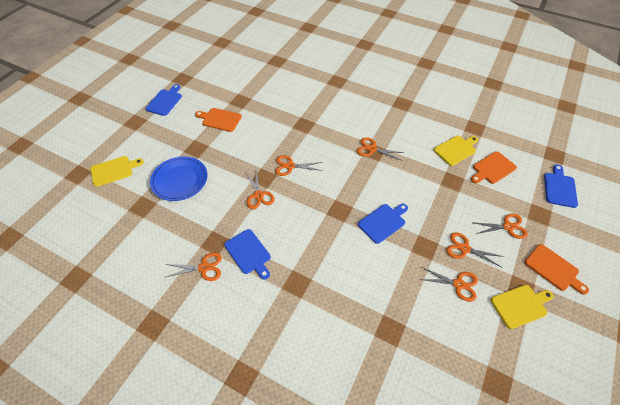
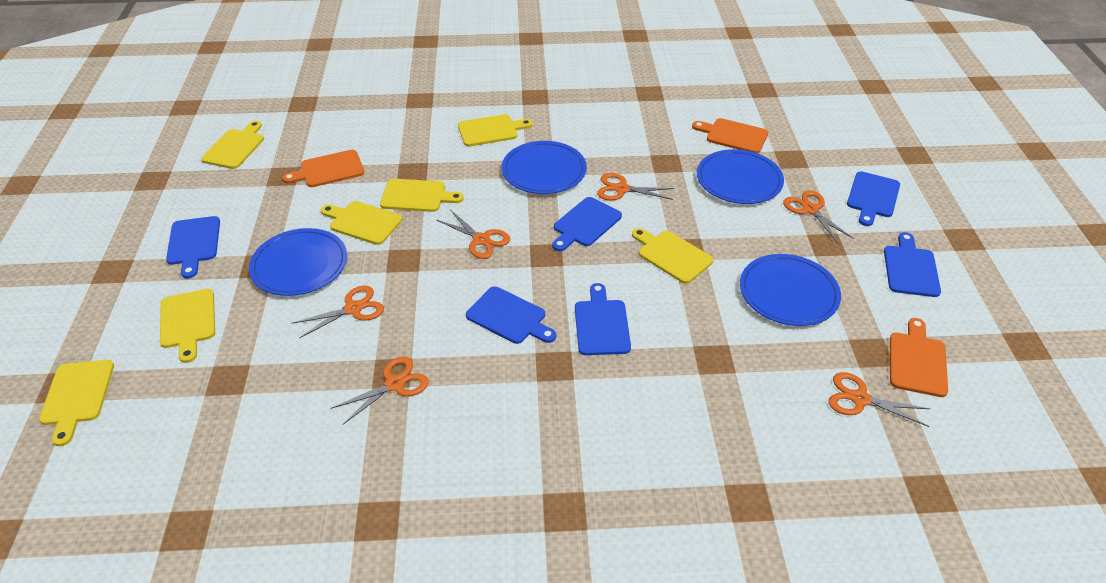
blue cutting board: [145,84,182,116] [224,229,271,280] [358,204,408,244] [544,164,578,208] = 4 -> [166,216,220,278] [466,286,556,344] [552,197,622,251] [575,283,631,355] [847,171,900,226] [884,232,941,297] = 6
blue plate: [150,156,207,201] = 1 -> [249,228,347,296] [502,141,587,194] [697,149,784,204] [740,254,841,326] = 4
orange scissors: [166,253,221,281] [245,169,275,209] [275,155,323,176] [357,137,404,161] [418,267,478,302] [446,232,504,267] [471,214,528,239] = 7 -> [292,285,384,338] [331,356,429,424] [437,210,510,259] [597,173,674,200] [783,190,853,243] [829,372,930,427] = 6
yellow cutting board: [90,156,144,187] [434,136,478,166] [491,285,554,329] = 3 -> [39,360,114,446] [160,289,215,363] [201,121,264,169] [321,201,402,245] [380,179,464,212] [458,114,533,147] [632,228,713,284] = 7

